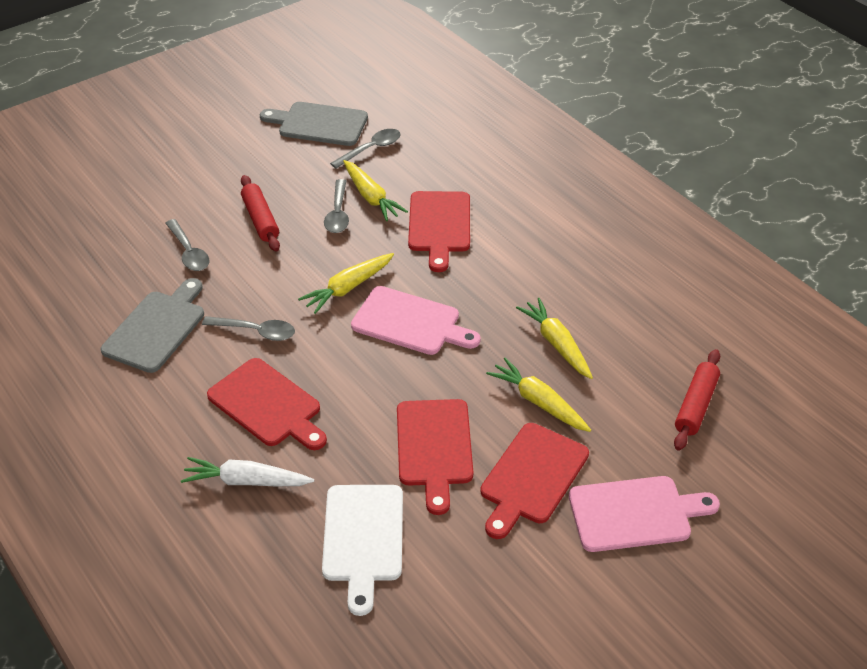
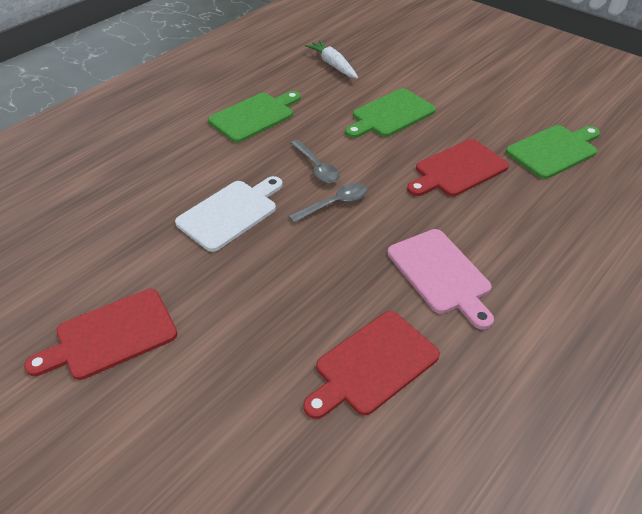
green cutting board: none = 0 -> [208,91,301,143] [345,88,436,138] [506,125,600,179] = 3
grey cutting board: [101,278,204,373] [260,102,368,146] = 2 -> none = 0
grey spoon: [165,219,209,271] [202,316,295,341] [324,179,349,233] [330,129,400,168] = 4 -> [289,183,368,223] [291,140,340,183] = 2
pink cutting board: [351,286,481,355] [569,476,720,552] = 2 -> [387,229,494,329] = 1
red cutting board: [207,358,327,450] [397,399,473,515] [408,191,470,272] [480,423,589,539] = 4 -> [24,289,177,380] [303,311,440,419] [407,139,509,196] = 3
red rolling pin: [241,175,280,251] [674,349,720,451] = 2 -> none = 0
yellow carrot: [298,253,394,314] [343,160,408,221] [486,358,591,432] [516,298,593,379] = 4 -> none = 0

